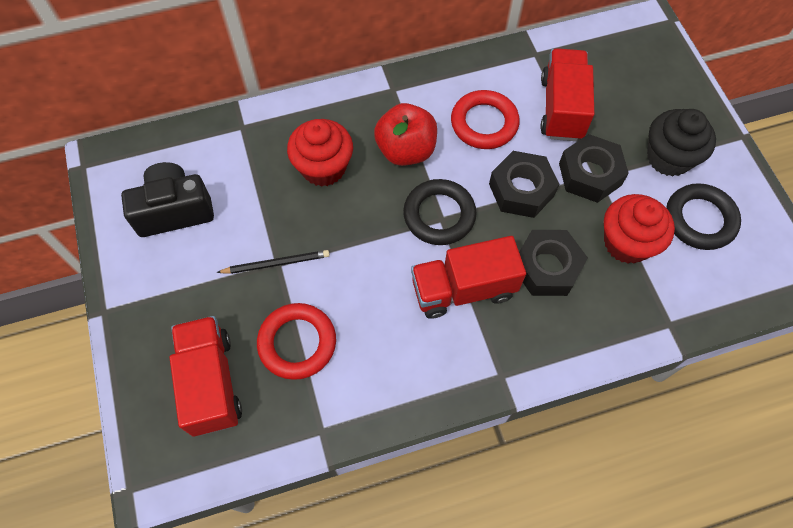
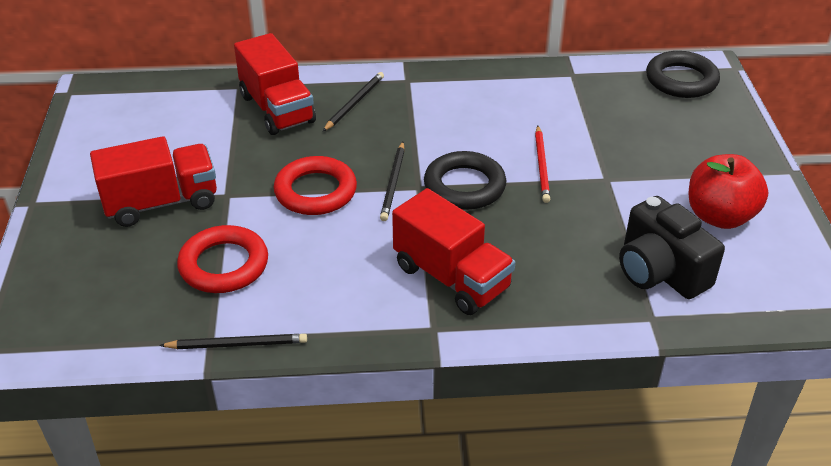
black cupcake: [647,109,716,177] = 1 -> none = 0
black nut: [489,151,559,218] [519,230,588,296] [559,134,629,203] = 3 -> none = 0
black pencil: [217,250,330,274] = 1 -> [159,334,307,349] [323,72,384,131] [380,142,405,221] = 3
red cupcake: [287,119,353,187] [604,194,675,264] = 2 -> none = 0
red pencil: none = 0 -> [535,126,550,203] = 1

